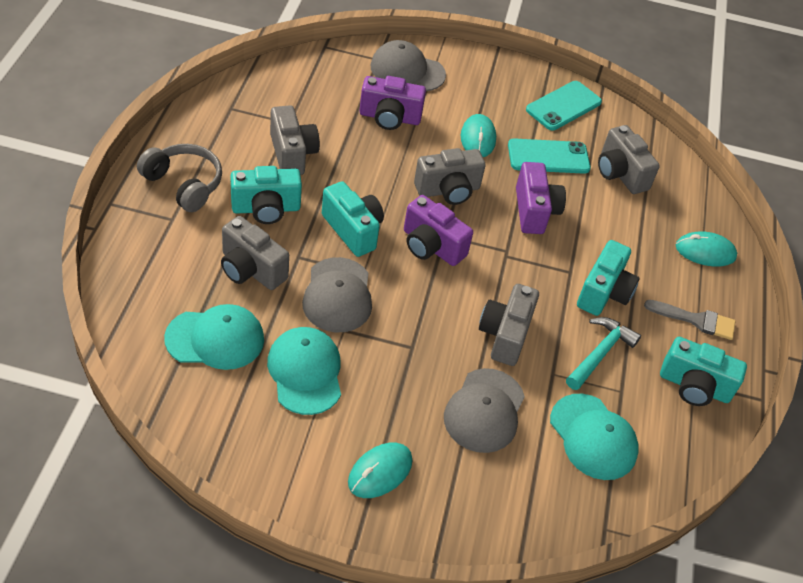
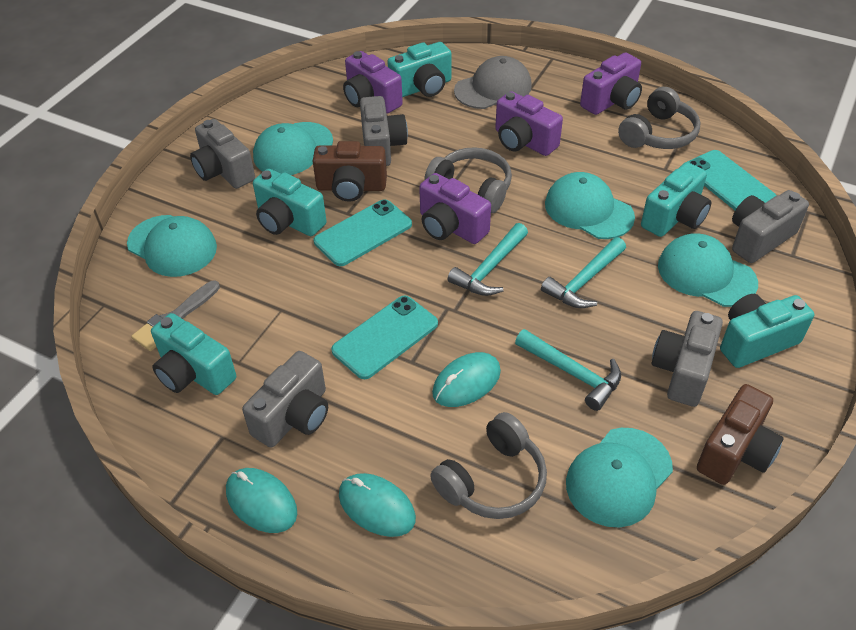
brown camera: none = 0 -> [313,141,387,202] [697,384,784,485] = 2
grey cap: [302,257,372,332] [371,40,446,91] [444,368,525,453] = 3 -> [454,56,532,109] = 1
grey headphones: [137,144,222,212] = 1 -> [424,147,512,213] [430,412,547,519] [618,87,701,149] = 3
purple camera: [359,76,426,130] [404,195,473,266] [516,162,566,234] = 3 -> [343,51,403,114] [419,173,491,244] [495,91,563,156] [580,52,642,115] = 4
turquoise camera: [230,166,302,224] [322,181,384,257] [577,240,640,316] [660,337,747,406] = 4 -> [151,313,236,395] [253,169,327,236] [387,42,452,97] [641,162,711,237] [720,294,814,368] = 5
turquoise cap: [164,304,264,370] [267,327,341,415] [550,394,638,480] = 3 -> [127,215,217,277] [253,122,333,175] [545,172,635,239] [566,428,673,527] [658,233,758,307] = 5
turquoise hammer: [566,317,641,390] = 1 -> [448,223,528,296] [515,329,621,411] [541,237,626,308] = 3
turquoise phone: [508,139,591,174] [526,81,602,130] = 2 -> [314,199,412,266] [331,296,438,379] [687,150,777,210] = 3

